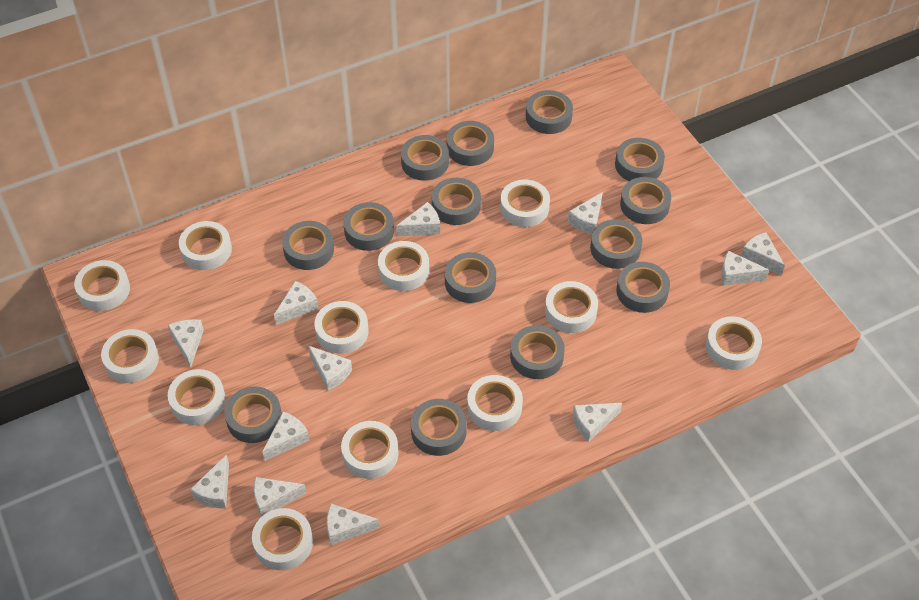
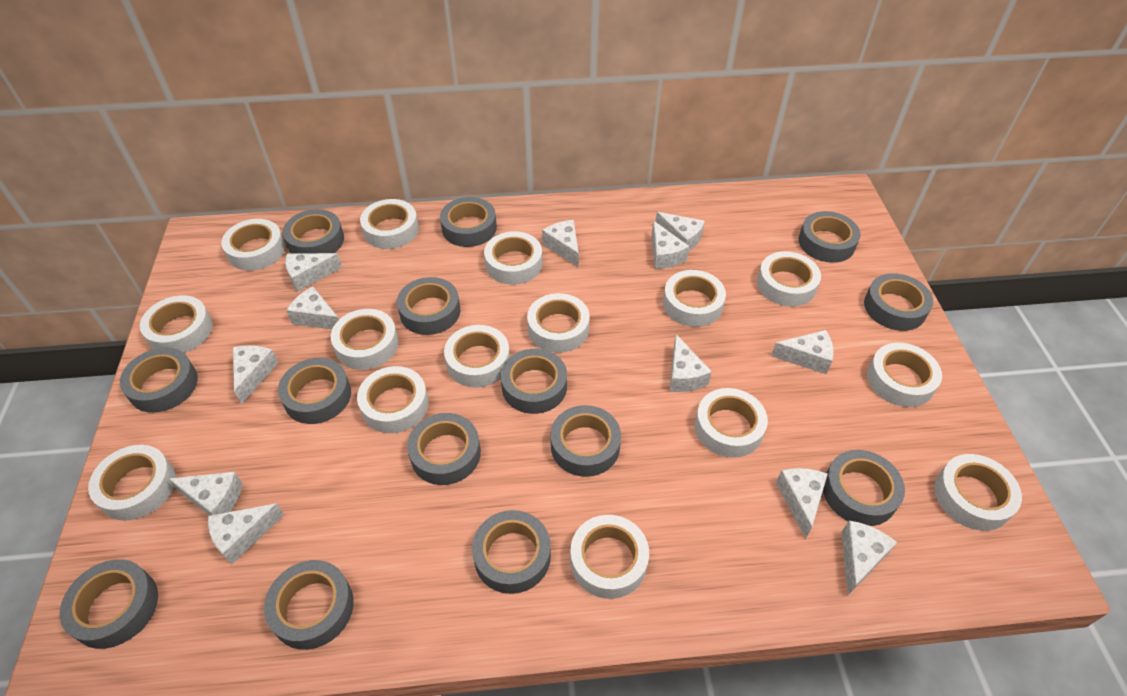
white tape: [74,260,130,311] [101,329,159,383] [168,369,226,425] [179,221,232,270] [252,508,313,570] [314,301,369,354] [341,421,399,479] [378,241,429,291] [467,375,523,431] [500,179,550,227] [545,281,598,333] [706,316,762,370] = 12 -> [88,445,176,521] [140,295,213,353] [221,219,285,271] [331,309,398,370] [357,366,428,433] [360,199,419,249] [444,325,510,388] [484,231,542,285] [527,293,590,353] [570,515,649,599] [663,270,726,327] [695,388,768,458] [757,251,821,307] [867,343,942,407] [934,454,1022,531] = 15

